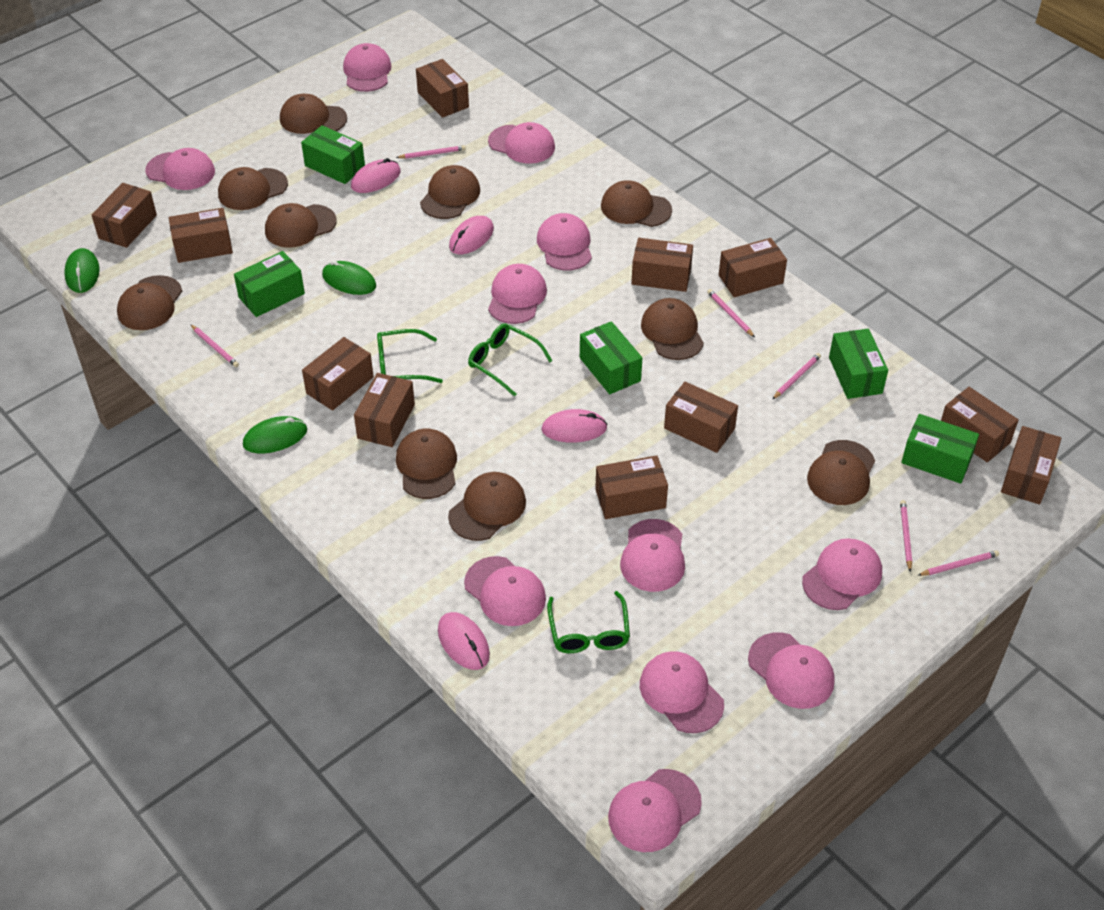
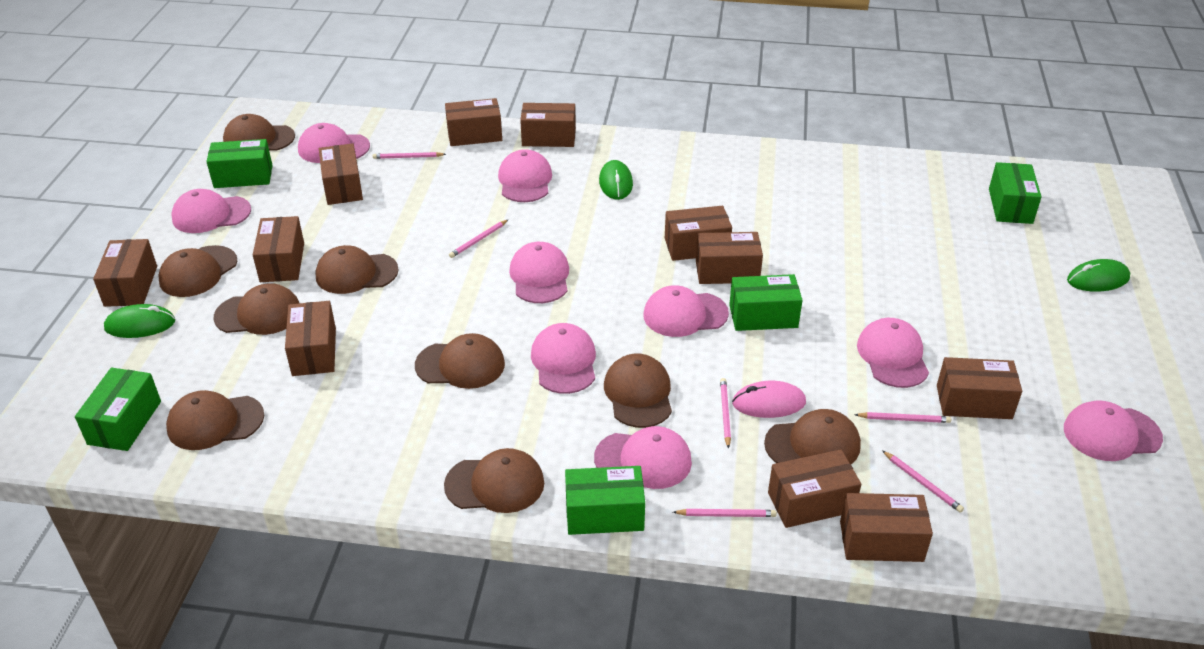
brown cap: [117,275,182,330] [218,167,288,210] [265,203,337,248] [280,94,347,134] [396,429,457,499] [420,165,480,219] [448,472,526,541] [601,180,672,227] [641,298,704,360] [807,440,875,505] = 10 -> [158,245,237,297] [166,390,264,450] [214,283,299,335] [223,114,295,151] [316,245,399,294] [415,333,505,389] [444,448,544,513] [604,354,672,428] [764,409,861,464] = 9
green glasses: [377,329,443,383] [468,323,553,396] [547,591,630,653] = 3 -> none = 0
pink cap: [145,148,215,190] [343,43,391,92] [464,556,546,626] [488,122,555,164] [488,264,547,324] [537,213,592,271] [608,769,702,852] [620,519,685,592] [640,651,724,733] [748,632,835,709] [802,538,882,610] = 11 -> [171,189,251,233] [298,123,370,163] [498,149,552,202] [509,242,569,303] [531,323,596,394] [594,426,692,489] [643,285,729,337] [857,318,929,388] [1064,401,1163,461] = 9
pink mouse: [351,158,401,193] [438,612,490,670] [449,216,494,254] [541,409,607,443] = 4 -> [732,381,806,418] = 1

